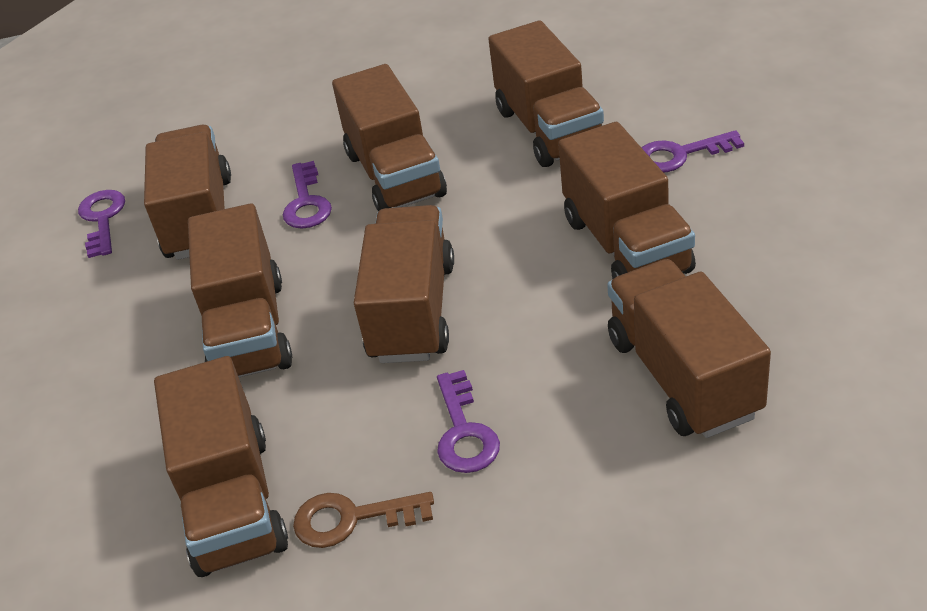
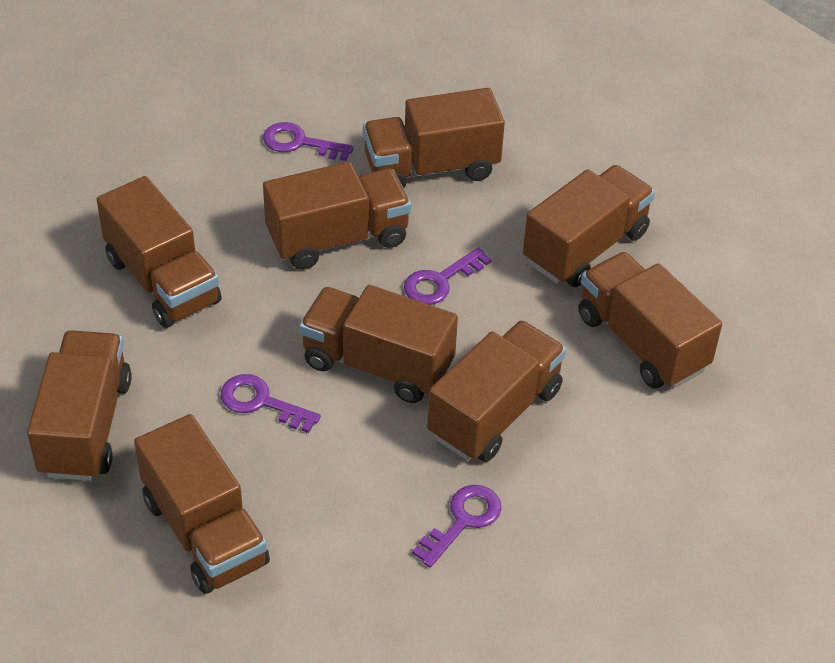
brown key: [293,492,434,548] = 1 -> none = 0
brown truck: [144,125,231,260] [154,356,288,577] [188,204,292,377] [332,64,447,211] [354,205,454,363] [489,20,604,167] [558,122,696,279] [607,259,771,438] = 8 -> [27,330,132,481] [97,176,222,328] [134,414,270,594] [263,162,411,270] [299,285,458,403] [363,88,505,188] [427,320,566,462] [523,165,655,287] [579,252,722,389] = 9

